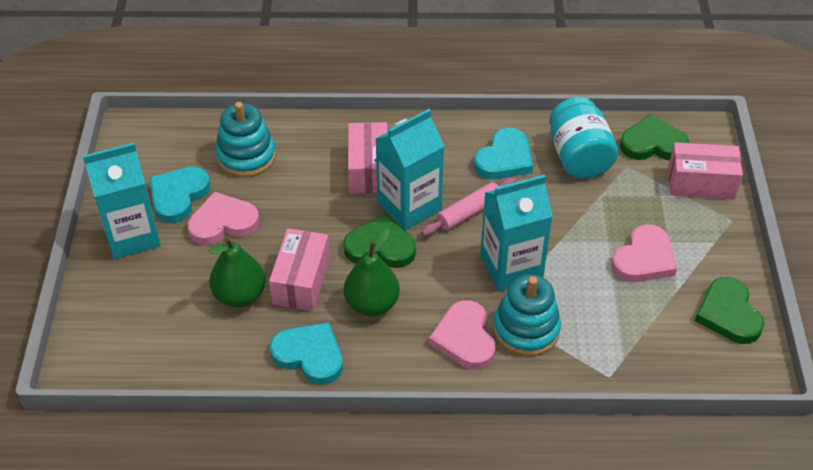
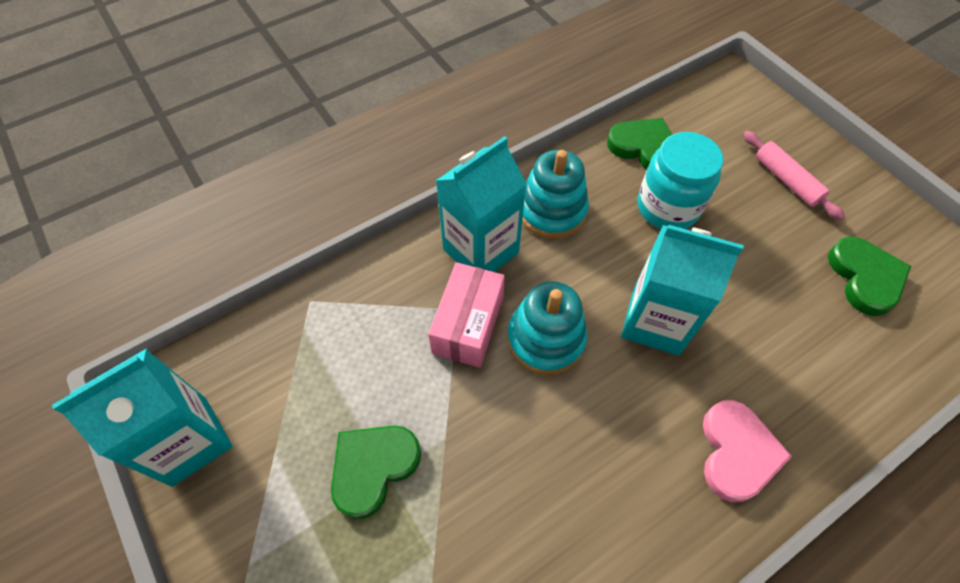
green pear: [209,237,266,307] [344,228,400,316] = 2 -> none = 0
pink box: [269,228,330,311] [348,122,388,193] [668,142,743,199] = 3 -> [428,262,505,368] = 1
pink heart: [188,192,259,245] [429,300,495,370] [612,224,677,282] = 3 -> [703,400,792,503] = 1
turquoise heart: [150,167,210,223] [270,322,343,385] [474,128,533,179] = 3 -> none = 0

